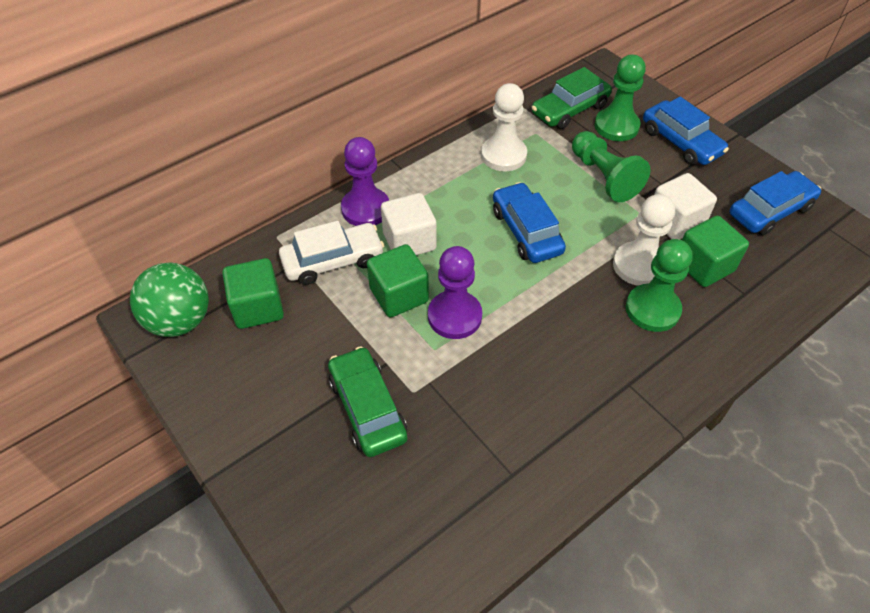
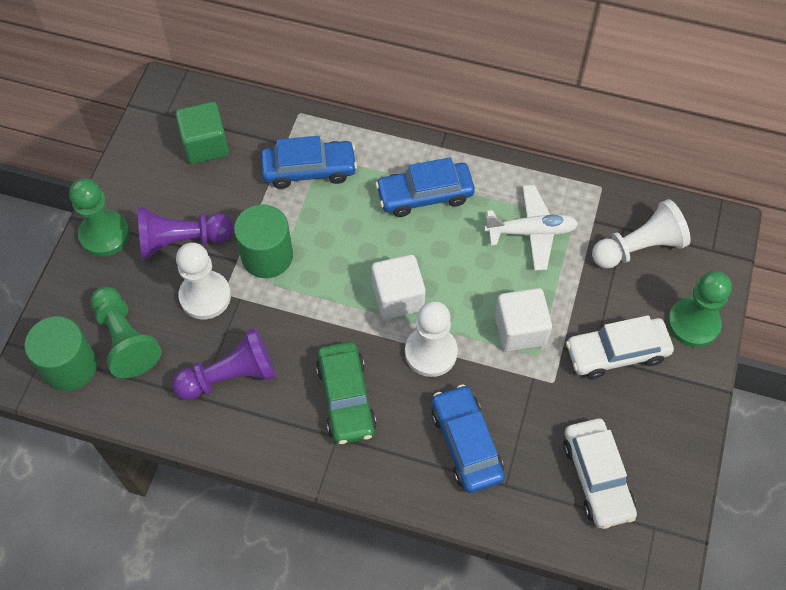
green ball: [130,262,209,337] = 1 -> none = 0
green car: [328,346,407,457] [532,67,612,129] = 2 -> [316,342,376,444] = 1
green cube: [222,258,284,329] [367,244,429,318] [682,216,749,287] = 3 -> [175,102,229,164] = 1
green cylinder: none = 0 -> [25,316,97,391] [234,204,293,278] = 2
white car: [279,221,384,285] = 1 -> [563,419,637,529] [566,315,674,379] = 2
white pawn: [481,83,527,171] [613,194,675,286] = 2 -> [176,242,231,320] [405,301,458,377] [592,199,691,269] = 3
white plane: none = 0 -> [484,185,579,271] = 1

